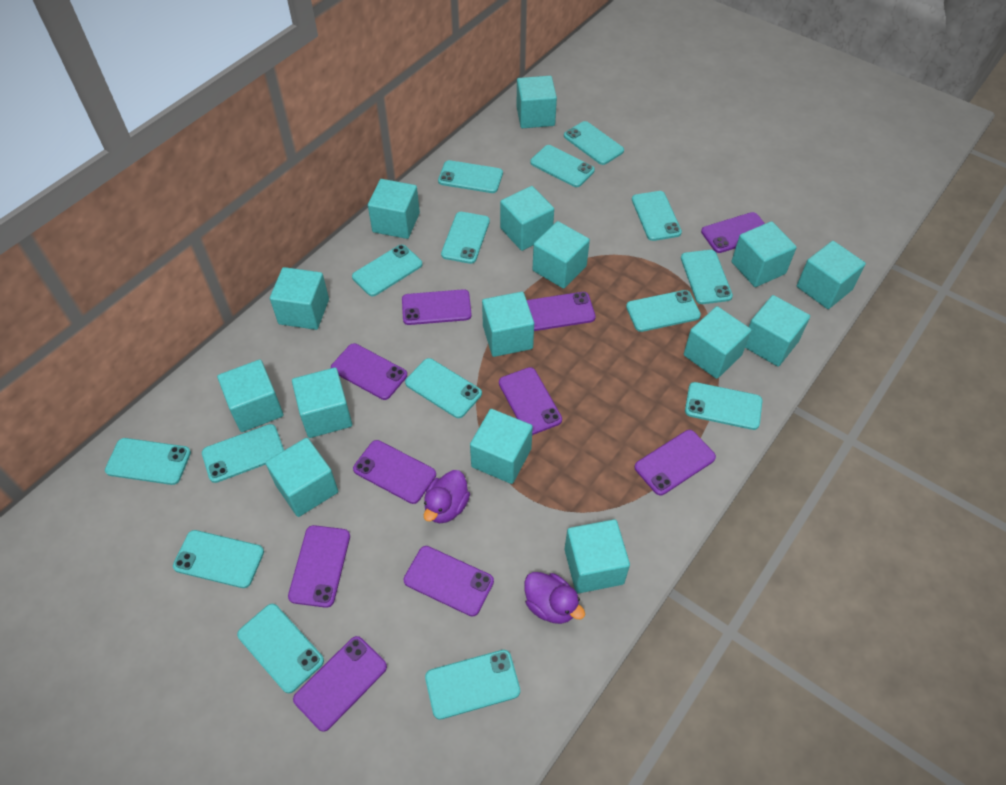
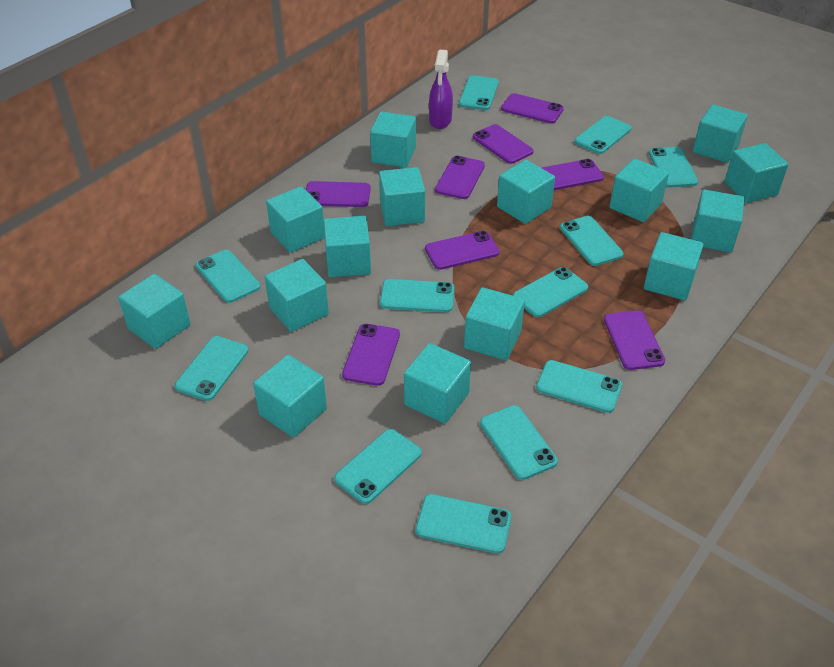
purple duck: [424,470,470,523] [524,572,585,624] = 2 -> none = 0
purple phone: [288,525,350,608] [293,636,387,732] [331,343,407,400] [353,440,436,504] [402,289,472,325] [404,546,494,616] [499,367,562,435] [527,292,596,331] [635,430,716,495] [701,212,765,253] = 10 -> [306,181,371,207] [342,324,400,386] [425,231,500,270] [435,156,485,199] [473,124,534,164] [501,93,564,123] [542,159,604,190] [604,310,665,370] = 8
purple spray bottle: none = 0 -> [429,50,453,129] = 1
turquoise phone: [105,438,191,485] [173,530,264,588] [202,424,284,483] [237,604,324,693] [352,245,422,296] [405,358,482,418] [425,650,520,720] [438,160,503,193] [441,212,490,264] [530,145,595,187] [564,121,624,165] [626,290,701,332] [632,191,682,241] [681,250,733,304] [685,382,762,430] = 15 -> [175,336,249,401] [196,250,260,303] [334,429,422,504] [380,279,454,312] [416,494,511,554] [459,75,499,110] [480,405,558,480] [513,267,588,317] [536,360,622,413] [560,216,624,266] [575,116,631,154] [649,147,698,187] = 12

